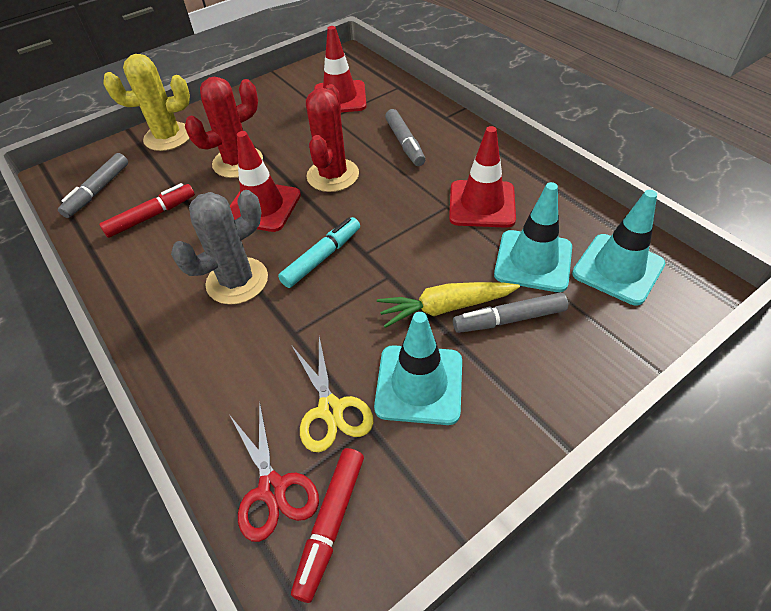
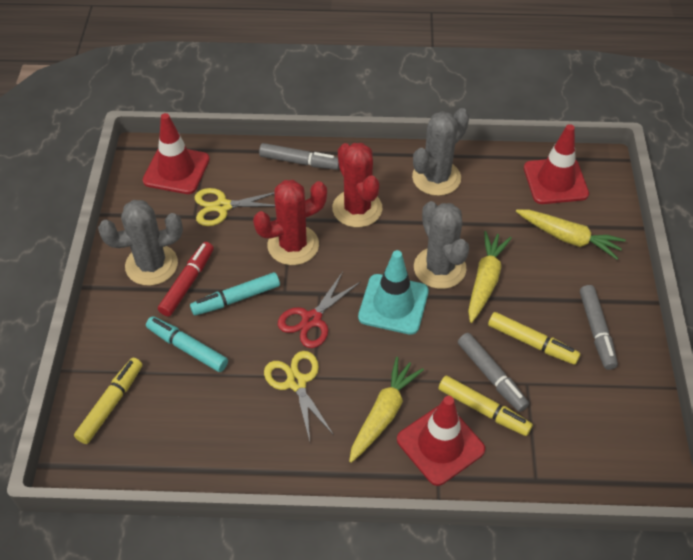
grey cactus: [171,190,268,305] = 1 -> [98,200,183,286] [412,108,469,196] [414,201,469,289] = 3
red marker: [99,183,195,238] [291,448,364,603] = 2 -> [158,242,214,317] = 1
turquoise marker: [278,217,360,288] = 1 -> [146,316,228,372] [190,272,280,316] = 2
turquoise traffic cone: [374,312,462,425] [494,182,572,292] [572,190,665,305] = 3 -> [358,250,429,335] = 1
yellow cactus: [103,54,190,151] = 1 -> none = 0
yellow carrot: [377,282,520,328] = 1 -> [349,357,424,463] [468,231,512,323] [516,210,626,260] = 3
yellow marker: none = 0 -> [74,358,143,444] [439,376,533,436] [488,312,581,365] = 3
yellow scissors: [292,337,374,452] = 1 -> [195,188,275,226] [264,351,334,441] = 2

